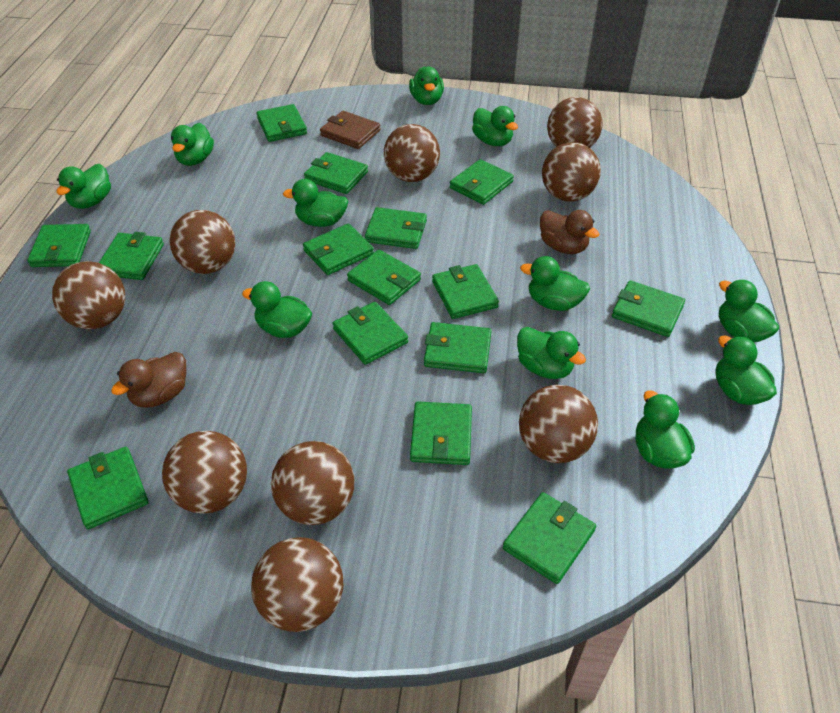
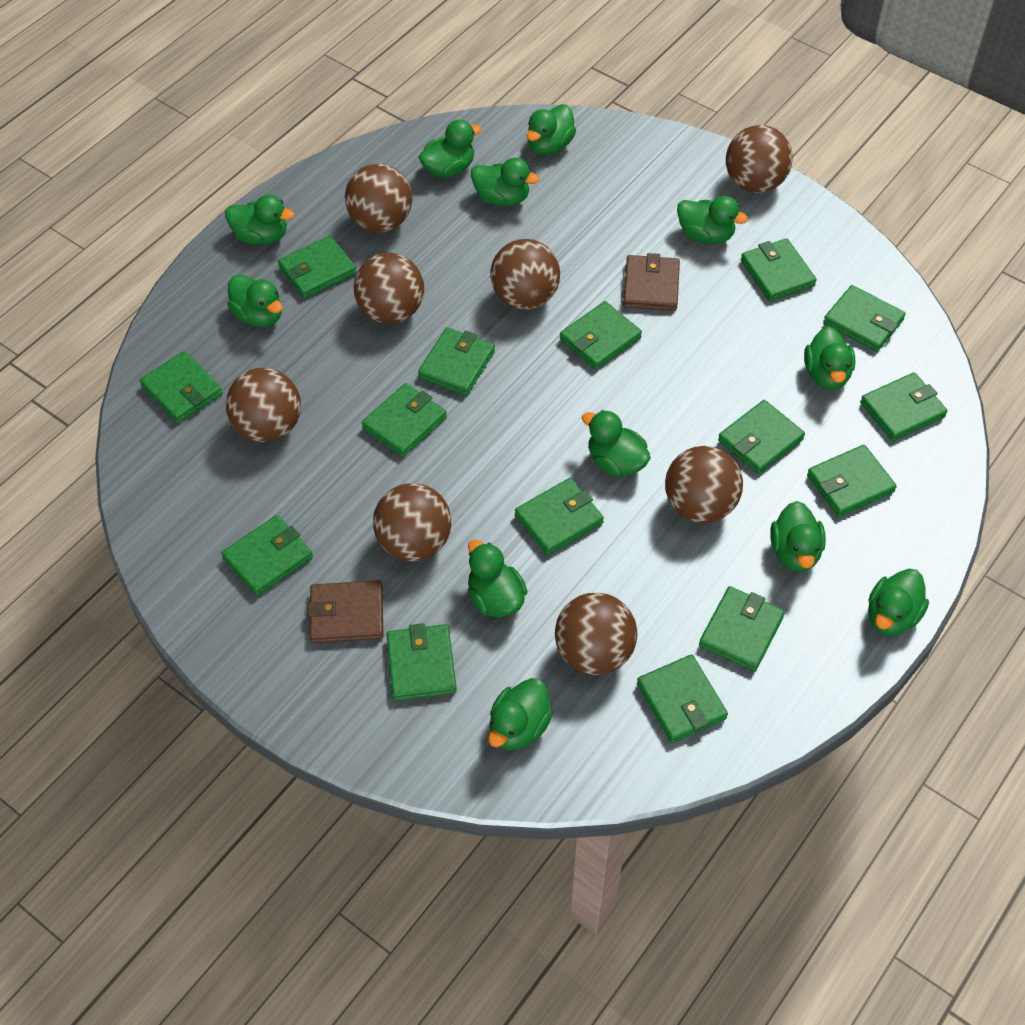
brown ball: [52,261,125,329] [162,431,247,514] [170,210,235,274] [251,537,343,632] [271,441,354,525] [384,124,440,182] [519,385,598,463] [542,142,601,201] [547,97,602,148] = 9 -> [226,368,301,442] [345,164,412,232] [354,253,424,324] [373,483,451,561] [490,239,560,310] [555,593,637,675] [665,446,743,523] [726,125,793,193] = 8
brown duck: [111,352,186,407] [540,210,599,254] = 2 -> none = 0
brown wallet: [320,111,381,149] = 1 -> [307,580,383,643] [623,253,680,311] = 2
green duck: [56,164,111,209] [171,123,214,166] [242,281,312,338] [283,179,348,227] [409,66,444,105] [472,106,518,146] [517,327,586,379] [520,256,590,311] [636,390,695,469] [715,336,777,405] [719,280,779,342] = 11 -> [225,195,294,245] [227,275,283,327] [419,120,482,178] [468,540,528,617] [471,158,539,206] [488,678,553,750] [527,104,576,155] [582,410,651,477] [677,196,748,244] [770,501,826,572] [804,326,855,390] [868,569,929,635] = 12

